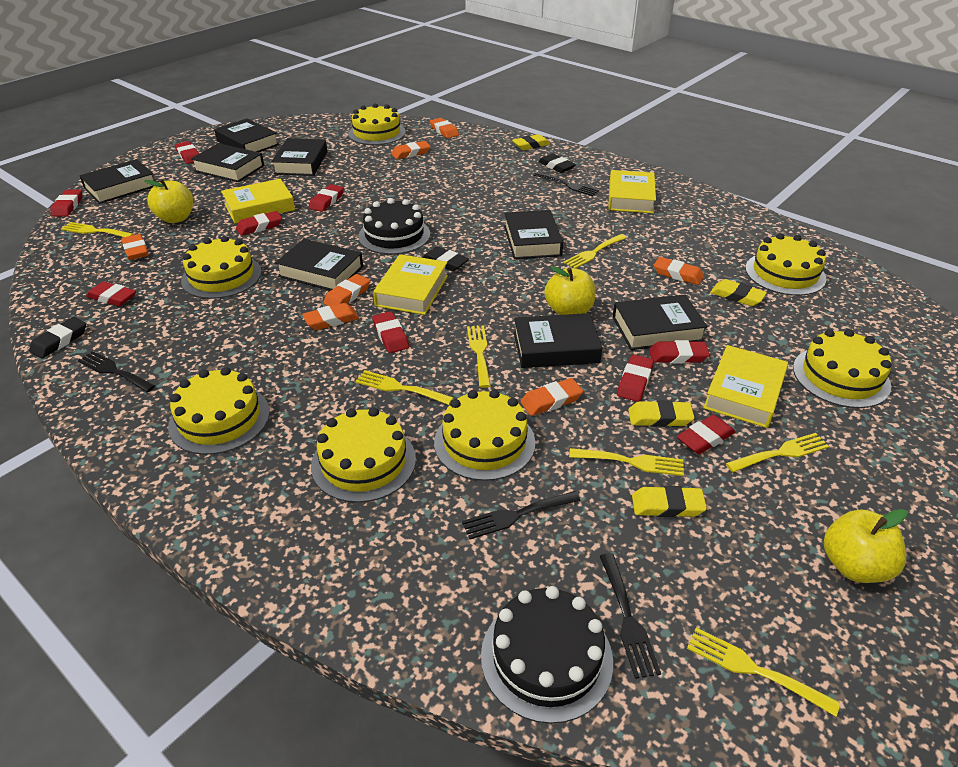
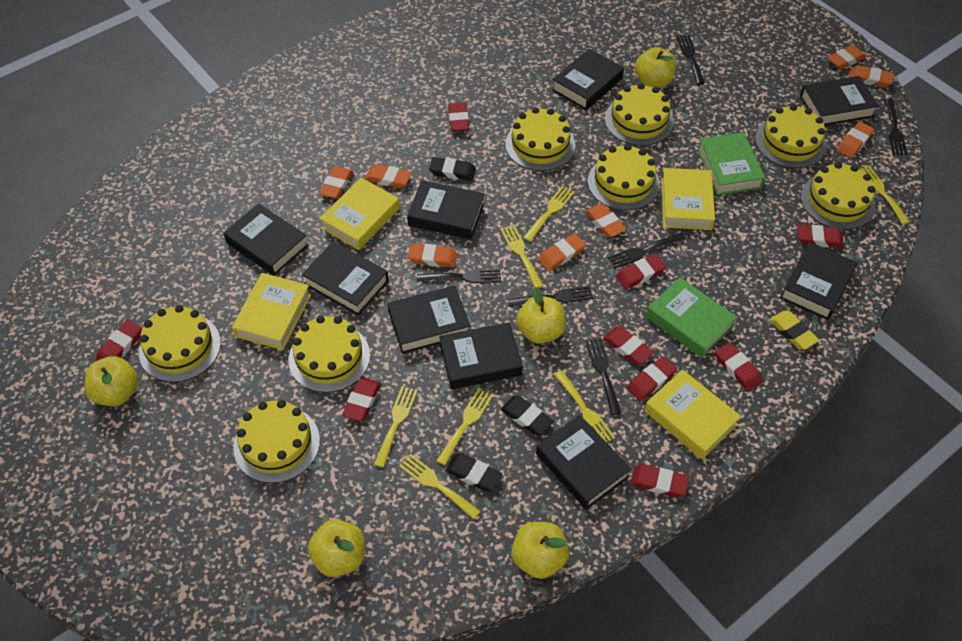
black book: [79,159,153,204] [191,143,264,182] [214,118,279,152] [271,138,327,176] [275,239,363,291] [504,210,563,259] [514,313,602,368] [613,294,708,350] = 8 -> [223,203,309,276] [302,242,389,315] [387,286,470,354] [407,180,484,239] [439,322,523,389] [536,415,631,510] [552,49,624,110] [780,242,857,320] [800,76,879,126] = 9
black cake: [358,198,430,254] [481,586,613,724] = 2 -> none = 0
black fork: [78,351,155,392] [462,491,580,539] [533,172,599,196] [600,553,661,679] = 4 -> [417,269,501,283] [508,286,593,307] [585,338,621,415] [608,233,686,269] [677,35,705,84] [885,99,907,155] = 6
green book: none = 0 -> [646,277,737,358] [697,132,765,195] = 2
orange eraser: [121,234,149,260] [302,303,359,330] [323,274,370,306] [391,141,431,159] [430,118,459,138] [520,378,583,416] [654,257,704,285] = 7 -> [319,166,353,199] [365,164,412,188] [408,244,458,268] [538,233,586,271] [585,203,626,238] [827,45,866,70] [836,122,874,158] [848,65,894,88] = 8
yellow apple: [144,179,193,223] [544,266,596,315] [824,509,907,583] = 3 -> [84,356,138,406] [308,520,365,577] [512,522,569,579] [516,287,566,344] [635,47,676,88] = 5
yellow cake: [168,367,270,455] [181,236,262,299] [311,407,416,503] [348,104,406,145] [434,389,535,481] [745,233,827,296] [793,329,892,408] = 7 -> [139,305,221,382] [233,400,320,483] [288,316,370,393] [505,107,576,171] [588,144,660,210] [605,83,674,146] [755,104,826,168] [801,162,875,230] = 8
yellow eraser: [512,134,550,150] [628,400,695,427] [632,486,707,517] [710,279,767,306] = 4 -> [769,311,819,350] = 1

